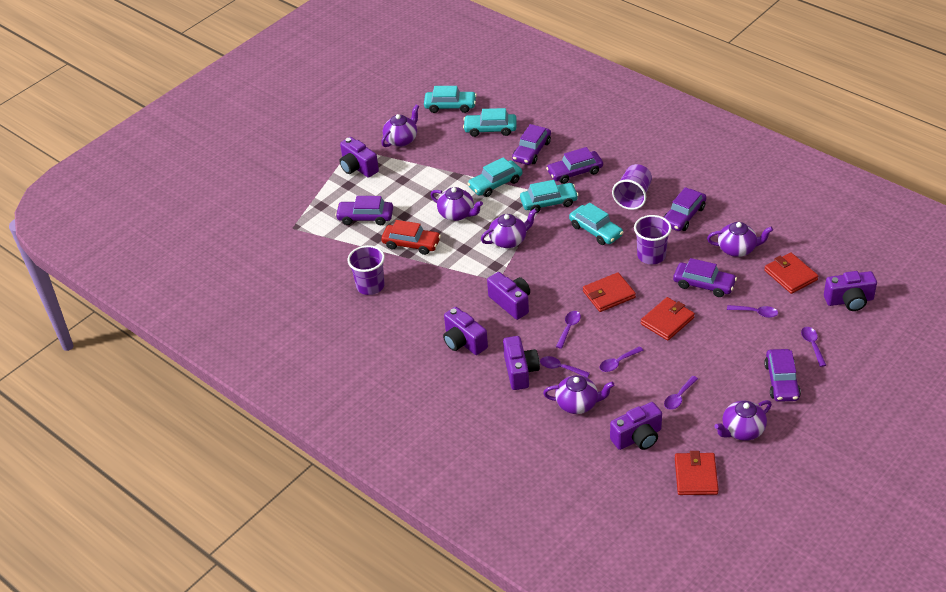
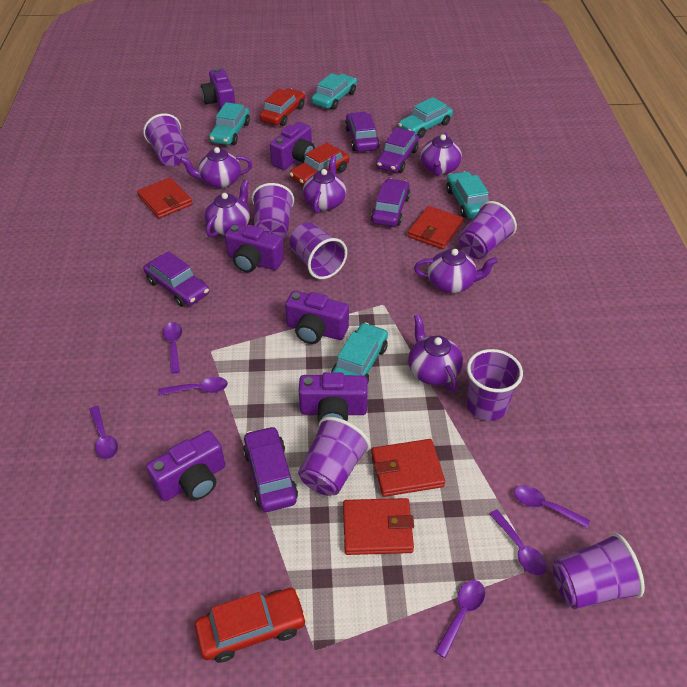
purple car: [335,196,393,225] [512,124,551,165] [546,147,603,184] [664,187,706,231] [673,258,737,297] [764,349,801,402] = 6 -> [144,251,209,307] [243,426,298,512] [345,112,380,152] [371,178,410,227] [376,127,419,173] = 5
purple cup: [348,245,385,295] [612,164,652,210] [634,215,672,264] = 3 -> [143,113,189,166] [252,183,294,238] [289,222,347,279] [298,417,370,496] [458,201,517,259] [466,349,523,421] [553,533,645,610] = 7
red car: [381,220,441,255] = 1 -> [195,588,307,663] [259,88,305,126] [290,142,349,186] = 3

